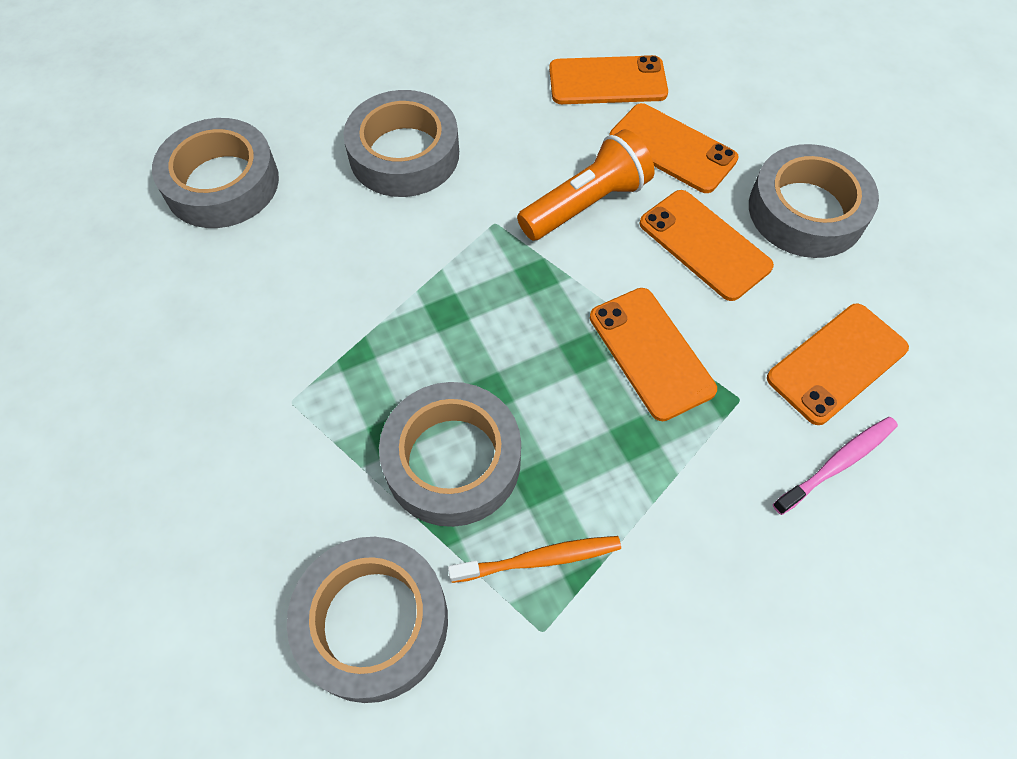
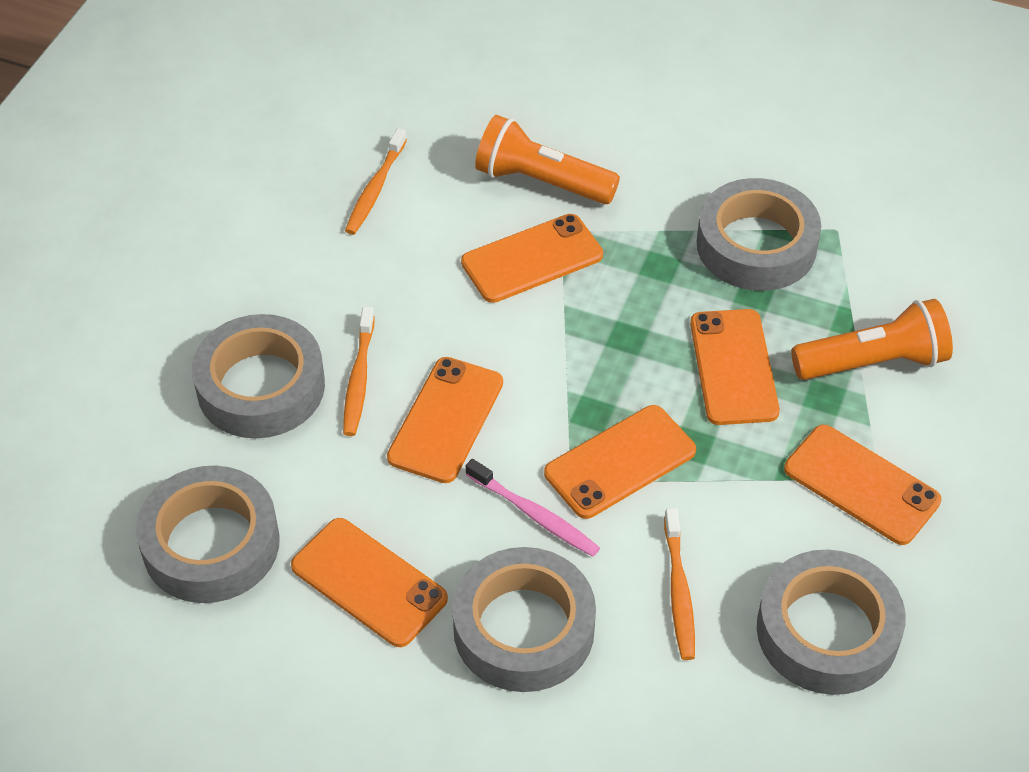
orange flashlight: [517,129,654,241] = 1 -> [475,115,620,204] [791,299,953,380] = 2
orange phone: [549,55,668,104] [590,288,717,421] [609,103,739,193] [639,190,774,301] [767,303,909,425] = 5 -> [291,518,448,647] [387,357,503,483] [461,214,603,303] [544,405,696,519] [690,309,780,425] [784,425,941,545] = 6
orange toothbrush: [448,536,621,583] = 1 -> [343,307,375,436] [345,128,407,235] [664,508,695,660] = 3

